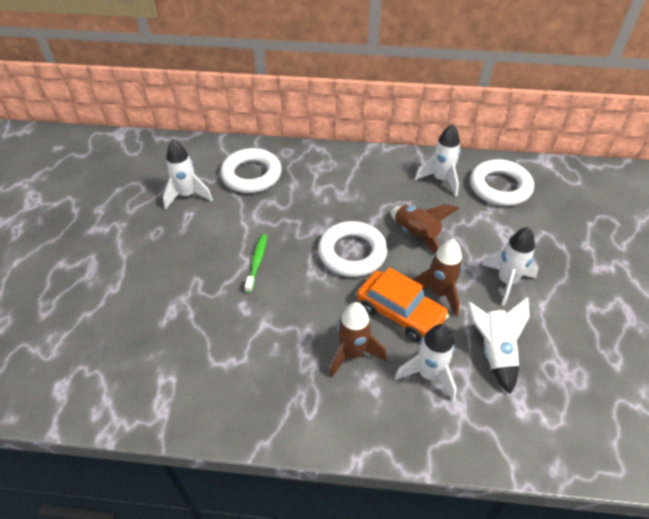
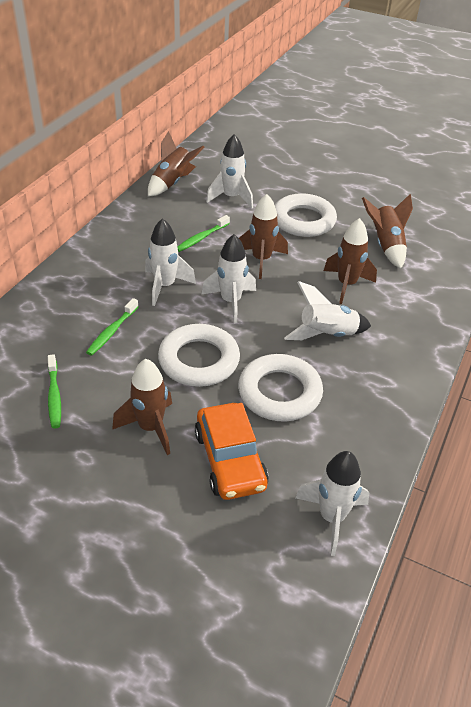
brown rocket: [330,302,387,378] [391,204,459,253] [412,239,463,317] = 3 -> [112,359,172,455] [148,131,204,197] [239,194,288,279] [324,218,377,304] [362,194,413,269] = 5
green toothbrush: [245,234,267,293] = 1 -> [48,354,61,428] [86,298,139,356] [177,215,230,252] = 3

